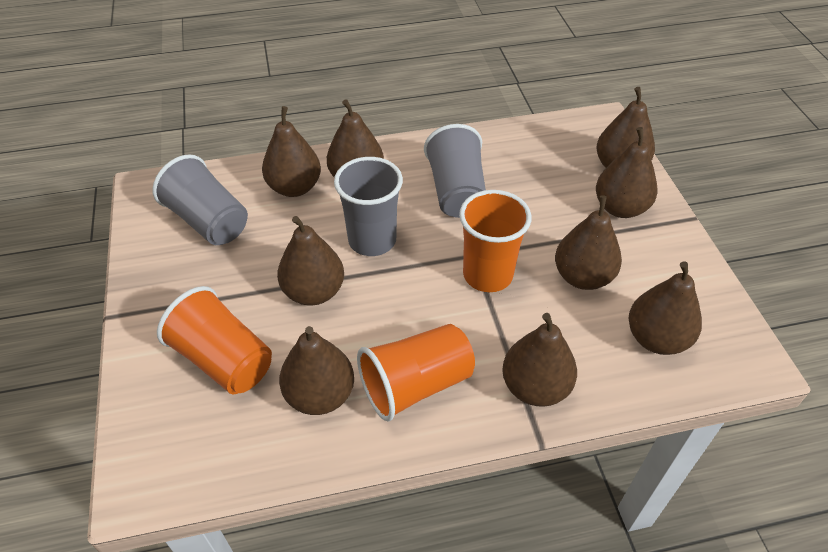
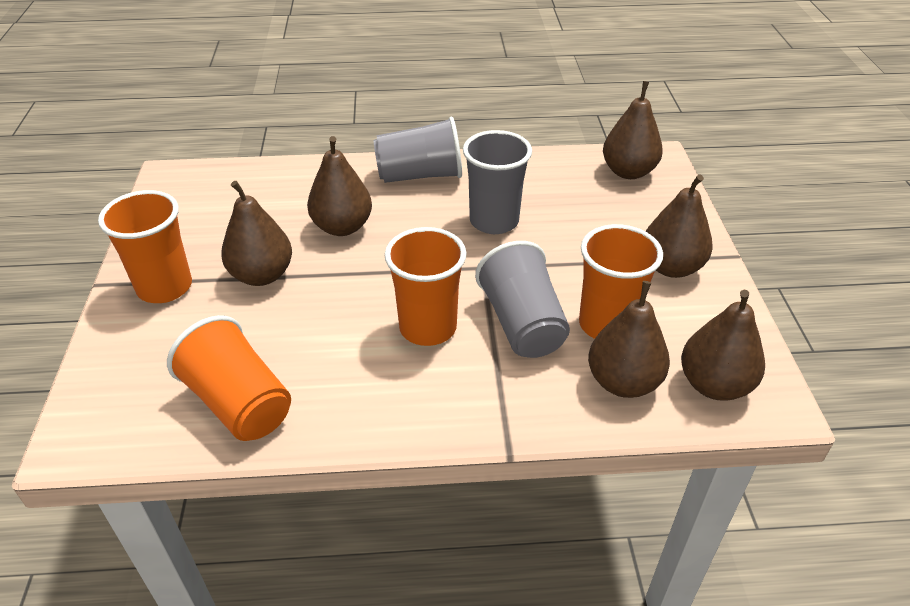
brown pear: [262,106,321,197] [277,216,344,305] [279,326,354,415] [327,99,384,177] [502,313,577,407] [555,195,622,290] [596,127,658,218] [597,87,655,168] [629,261,702,355] = 9 -> [221,181,292,286] [307,136,372,236] [588,281,670,398] [603,81,663,179] [646,174,713,278] [681,290,765,401] = 6
orange cup: [157,286,272,394] [357,324,475,421] [459,190,531,292] = 3 -> [98,190,192,303] [167,315,291,441] [384,227,467,346] [579,224,663,339] = 4

